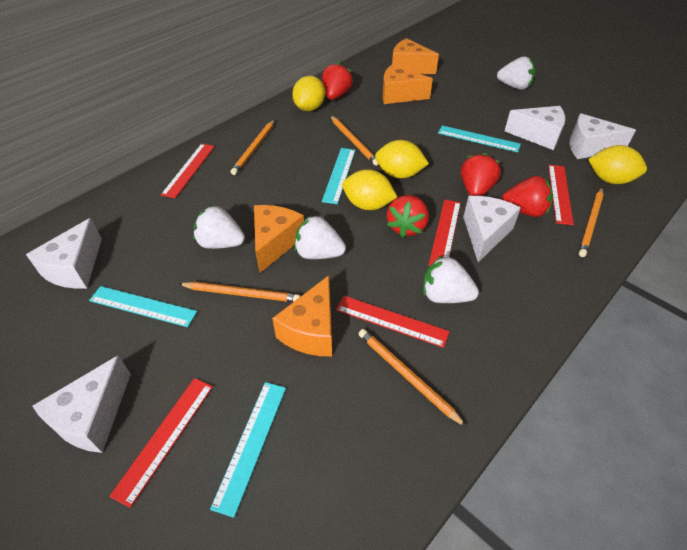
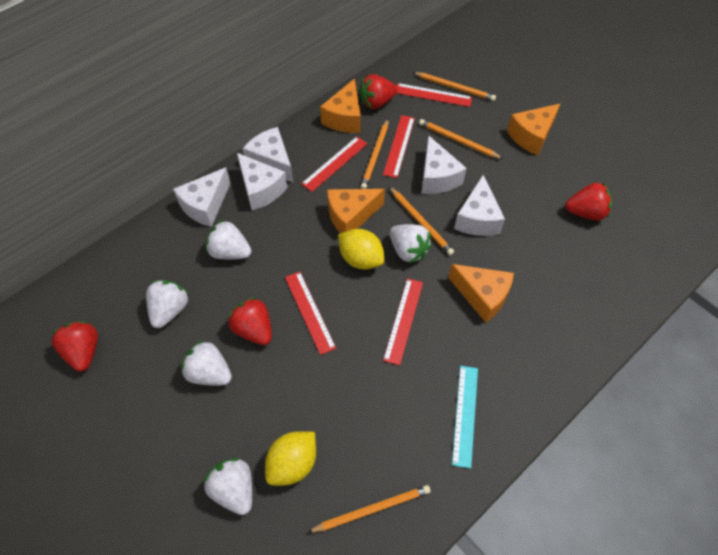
turquoise ruler: [89,286,197,327] [210,382,286,518] [322,148,355,204] [438,125,521,152] = 4 -> [452,366,478,468] = 1
white strawberry: [194,205,245,249] [295,215,346,259] [423,255,479,303] [497,56,535,90] = 4 -> [146,280,189,328] [181,340,232,386] [204,458,252,515] [206,220,252,260] [390,224,432,263] = 5
yellow lemon: [292,76,325,111] [342,169,397,210] [375,140,429,179] [588,145,647,184] = 4 -> [265,432,316,486] [338,229,385,270] = 2

